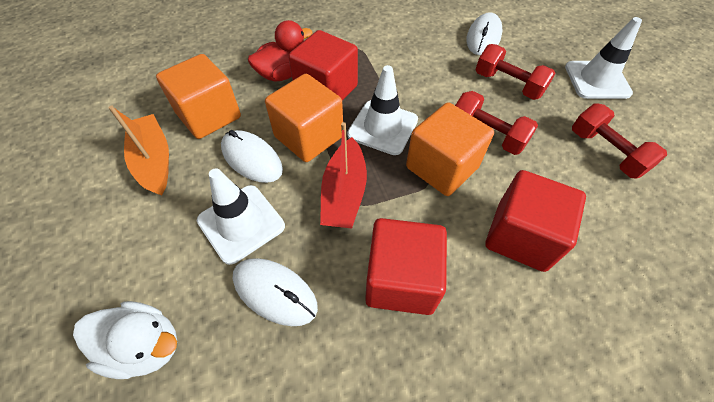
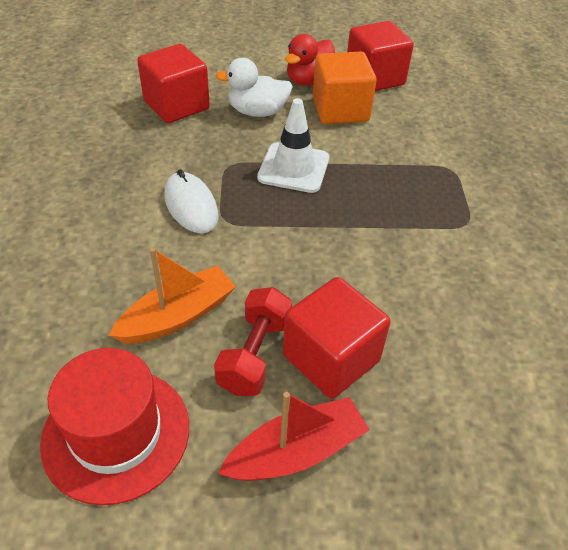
orange cube: [156,54,241,139] [265,74,343,162] [406,102,494,196] = 3 -> [313,52,377,124] = 1
red dumbbell: [455,91,538,155] [475,44,556,100] [572,103,667,179] = 3 -> [214,287,292,396] = 1
red hat: none = 0 -> [40,348,189,505] = 1
white mouse: [221,130,283,183] [233,258,318,326] [466,12,502,55] = 3 -> [164,169,218,233] = 1
white traffic cone: [197,168,285,265] [347,65,418,155] [565,17,642,99] = 3 -> [257,98,329,193] = 1

